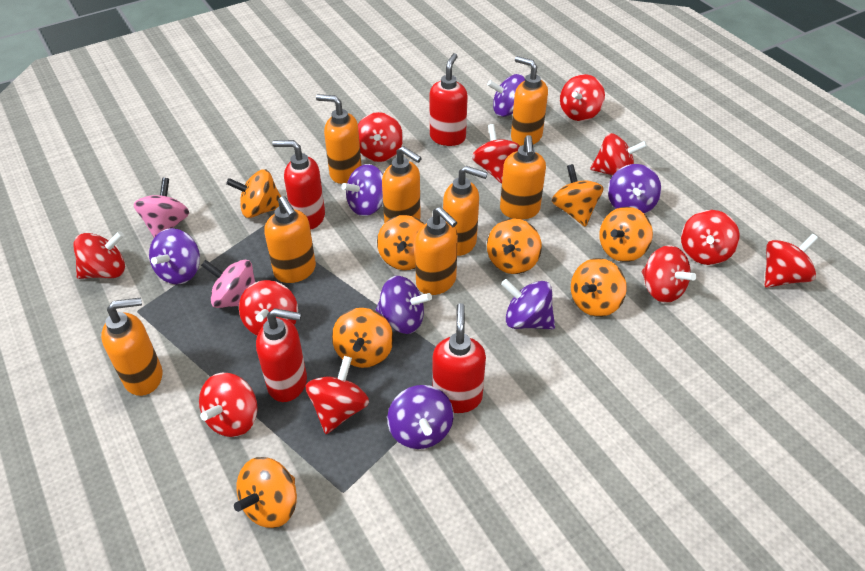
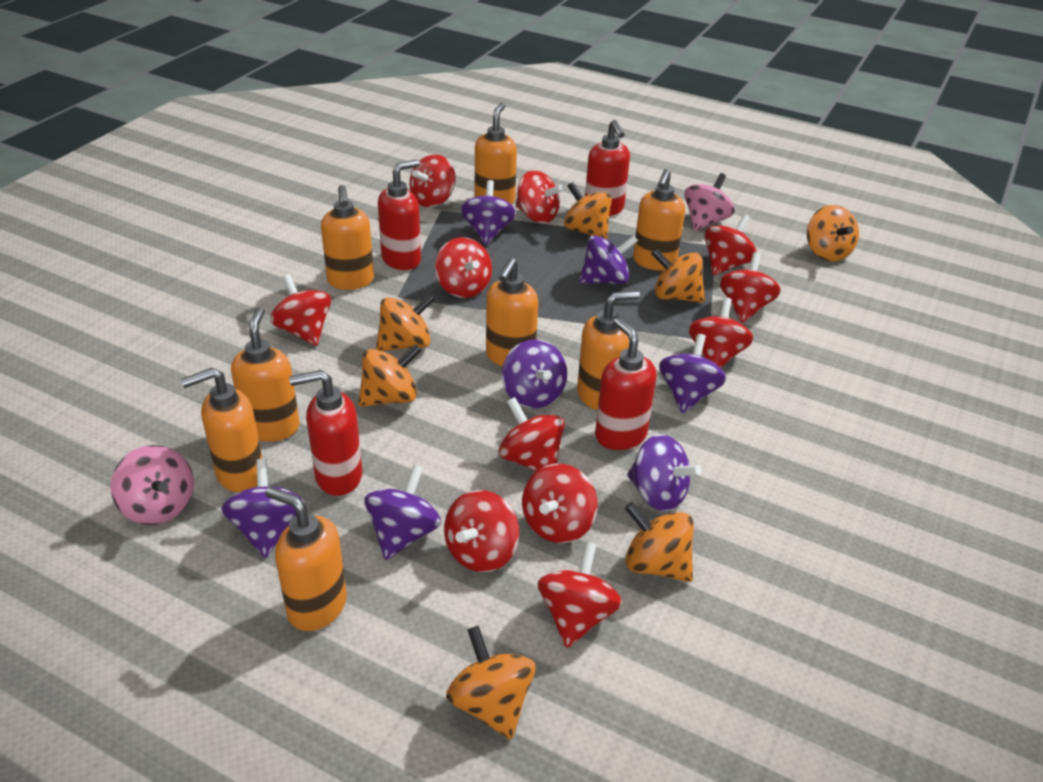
orange spinning top: [226,169,281,218] [234,457,297,528] [332,308,393,368] [377,215,425,270] [487,218,542,274] [552,164,604,227] [571,258,627,317] [599,207,653,262] = 8 -> [358,344,421,407] [376,293,435,351] [446,625,535,739] [564,182,612,239] [625,502,694,582] [651,248,705,303] [807,205,859,261] = 7

